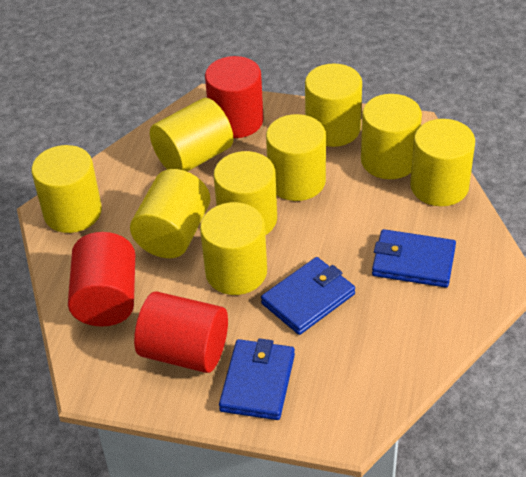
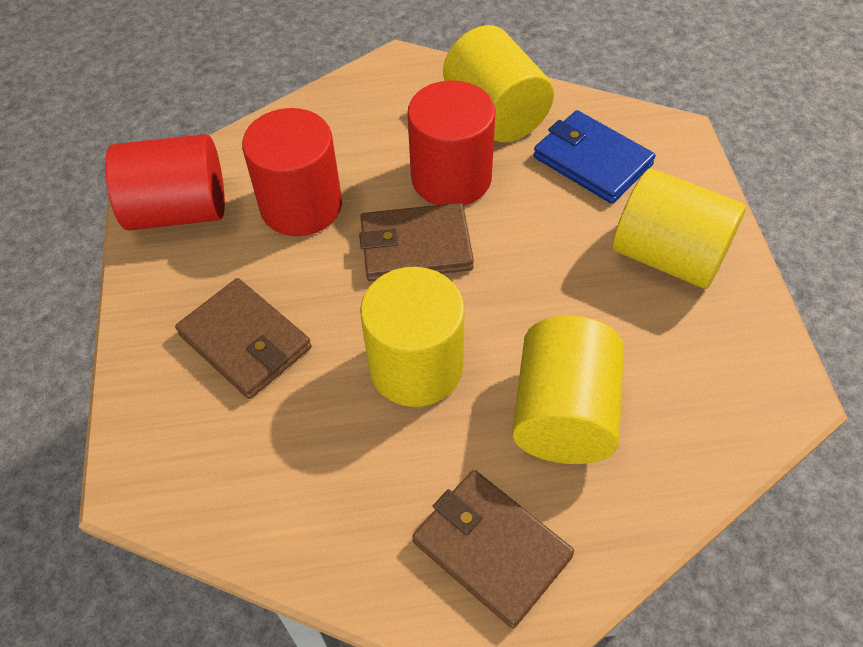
blue wallet: [219,338,295,420] [261,257,355,335] [372,229,456,288] = 3 -> [534,110,656,204] = 1
brown wallet: none = 0 -> [175,278,312,399] [359,203,474,281] [412,470,574,628] = 3
yellow cylinder: [32,145,102,233] [130,169,210,258] [150,98,233,172] [200,202,267,295] [214,151,277,235] [266,114,326,201] [305,63,362,147] [361,94,422,179] [410,119,475,206] = 9 -> [361,267,465,407] [443,25,554,142] [512,316,624,464] [613,168,746,289] = 4

